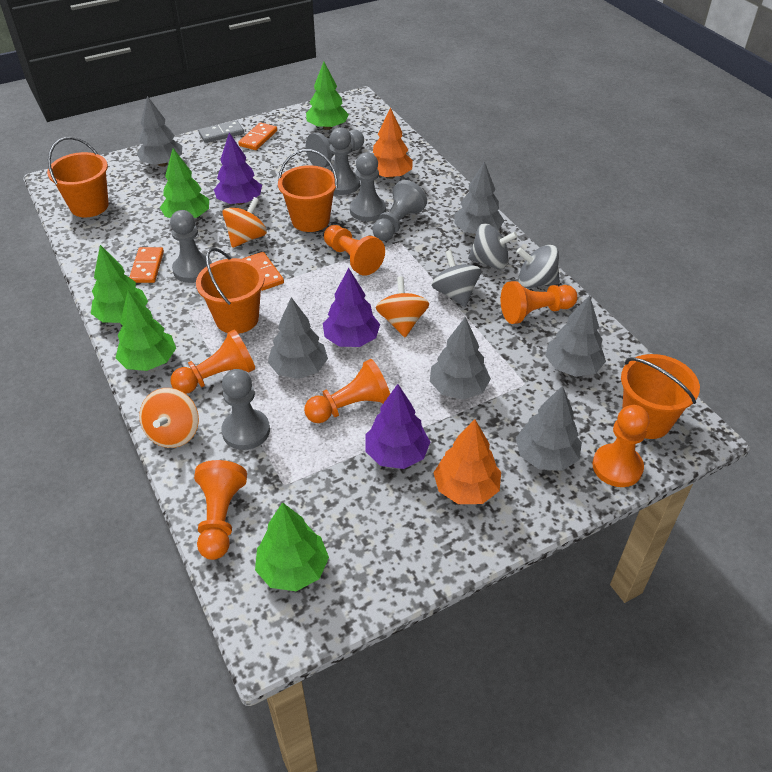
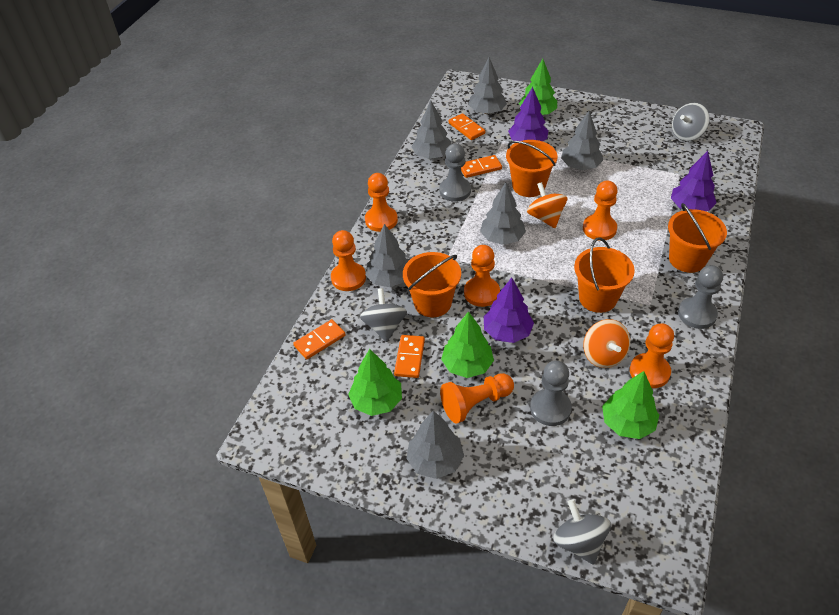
green tree: [91,245,148,323] [116,290,176,371] [160,148,209,218] [255,502,329,591] [306,62,349,130] = 5 -> [348,349,402,416] [441,311,494,378] [519,59,557,115] [602,371,659,439] = 4
grey domino: [198,120,244,143] = 1 -> none = 0
grey pawn: [170,210,212,283] [222,369,270,450] [306,130,364,168] [330,127,360,195] [350,152,386,222] [373,180,427,241] = 6 -> [439,144,471,202] [530,361,572,426] [678,265,723,329] = 3
orange domino: [129,247,164,283] [238,122,277,150] [242,252,284,291] = 3 -> [293,319,346,359] [394,335,425,378] [449,113,485,140] [461,155,502,178] = 4
orange spinning top: [139,388,199,448] [222,197,267,248] [376,276,429,337] = 3 -> [527,182,567,228] [583,319,630,368] = 2
orange tree: [373,107,413,179] [433,419,501,504] = 2 -> none = 0

